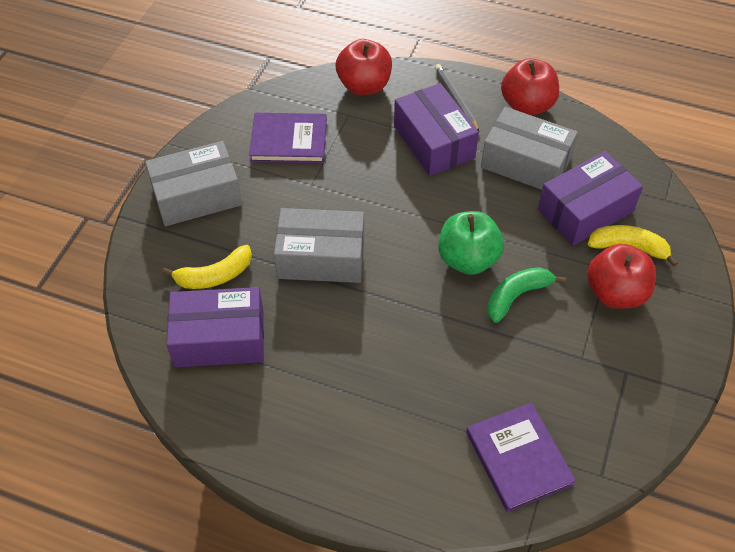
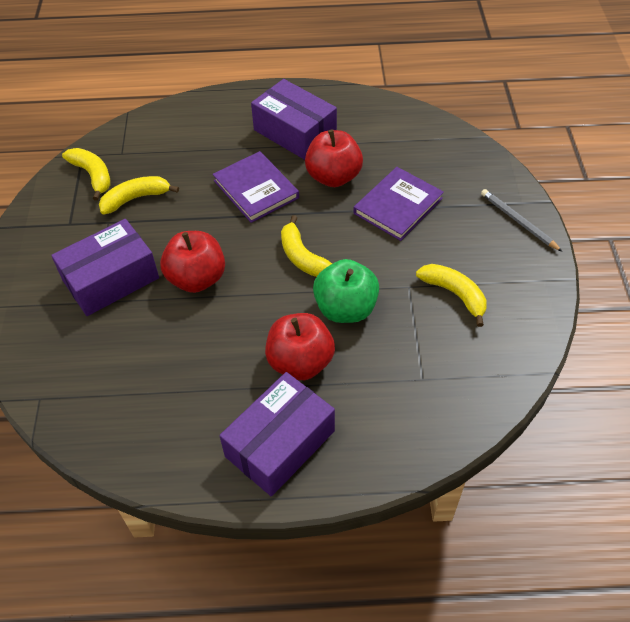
green banana: [487,267,566,323] = 1 -> none = 0
grey box: [145,141,242,226] [274,208,364,283] [481,107,578,190] = 3 -> none = 0
yellow banana: [162,245,252,289] [588,225,678,267] = 2 -> [62,148,110,201] [99,176,179,214] [281,215,332,277] [416,264,487,327] = 4

